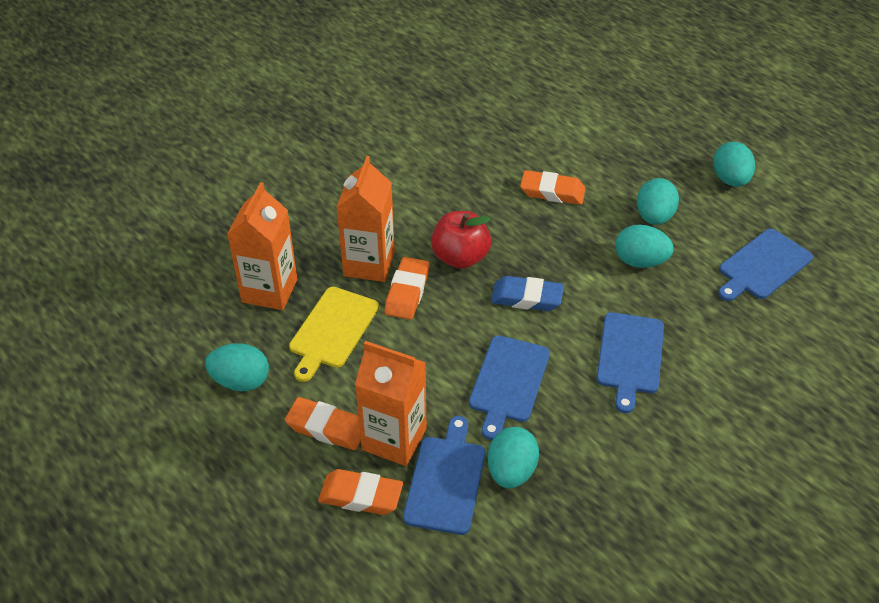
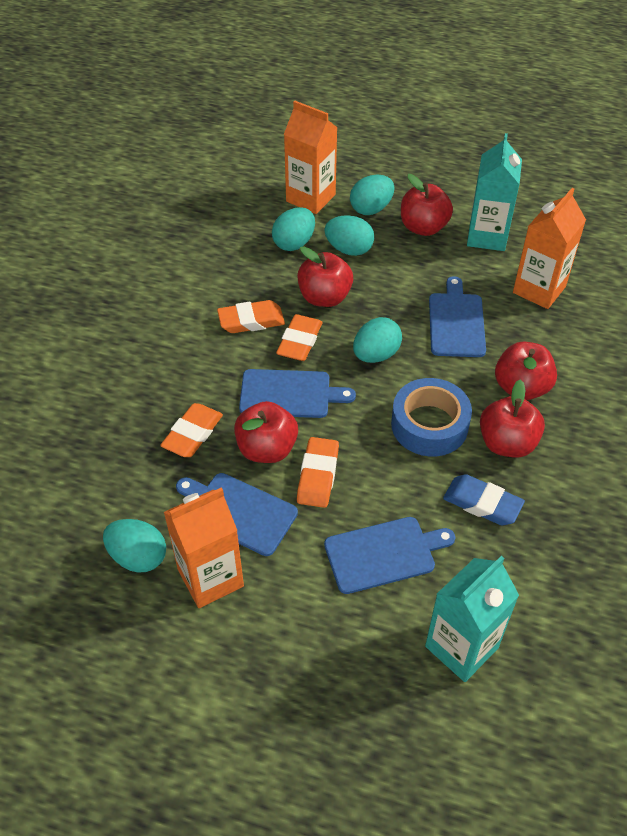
blue tape: none = 0 -> [391,378,472,457] = 1
red apple: [431,211,491,269] = 1 -> [234,401,298,463] [297,246,353,307] [401,174,453,236] [480,379,545,458] [495,341,557,400] = 5
turquoise carton: none = 0 -> [425,556,519,682] [467,133,522,251] = 2
yellow cutting board: [289,287,379,382] = 1 -> none = 0

